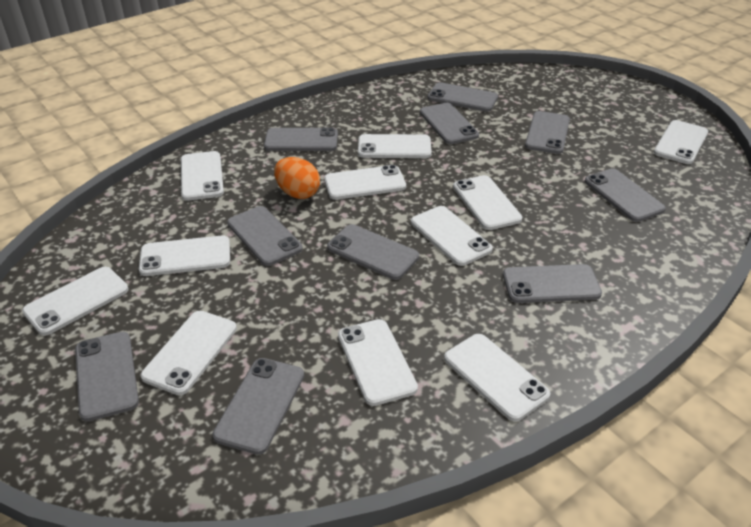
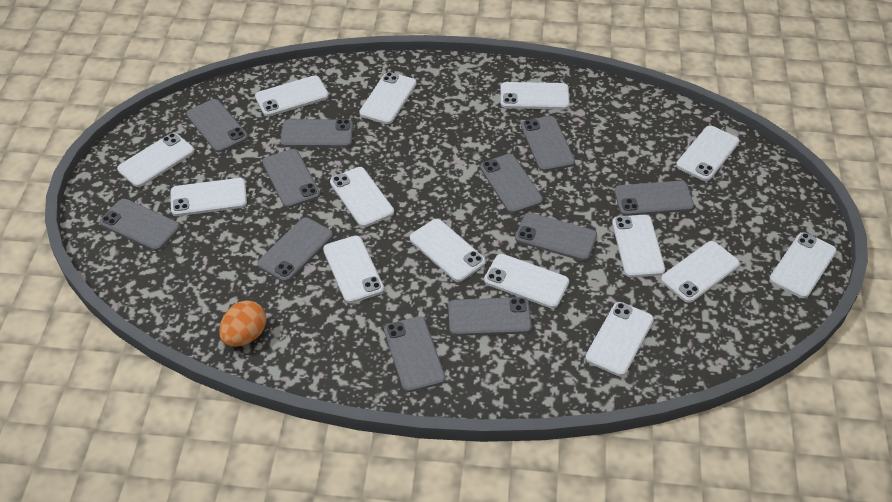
grey phone: [75,332,139,422] [212,358,304,455] [227,206,303,266] [264,127,338,151] [327,224,419,280] [420,103,479,144] [427,82,498,112] [503,264,602,303] [525,111,570,154] [585,168,666,222] = 10 -> [100,199,180,251] [186,99,248,152] [257,218,333,282] [263,149,320,208] [281,119,353,147] [384,316,445,392] [448,297,532,336] [480,154,543,214] [515,213,597,261] [521,116,575,171] [614,181,694,216] = 11
white phone: [22,267,128,336] [139,236,230,276] [141,311,237,395] [181,151,224,201] [324,165,406,200] [338,319,418,406] [358,134,432,158] [411,206,493,266] [444,334,550,422] [453,175,522,230] [654,120,708,164] = 11 -> [117,133,194,187] [171,178,247,216] [255,75,329,116] [323,236,384,303] [330,167,394,227] [359,72,417,124] [410,219,486,282] [484,254,569,308] [500,82,570,109] [585,302,654,376] [612,215,665,277] [661,241,740,303] [676,126,739,181] [770,232,837,298] = 14

